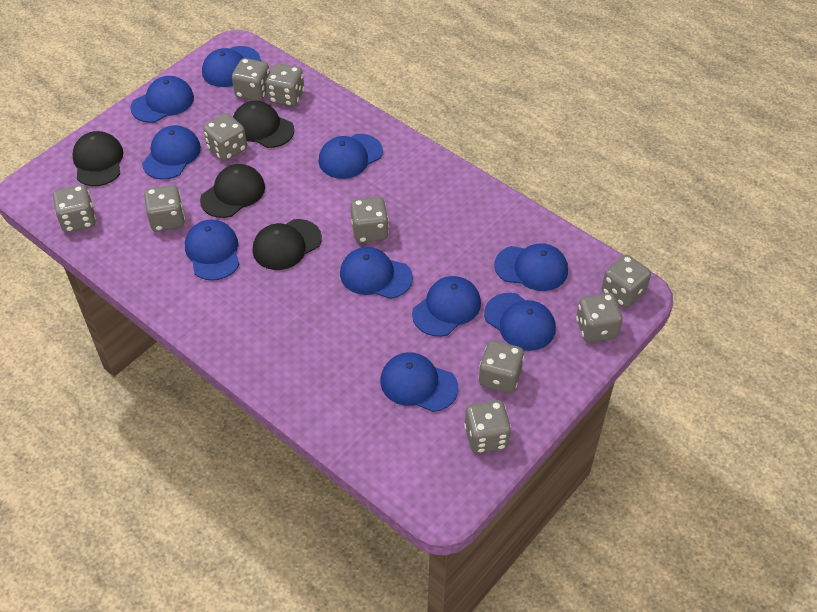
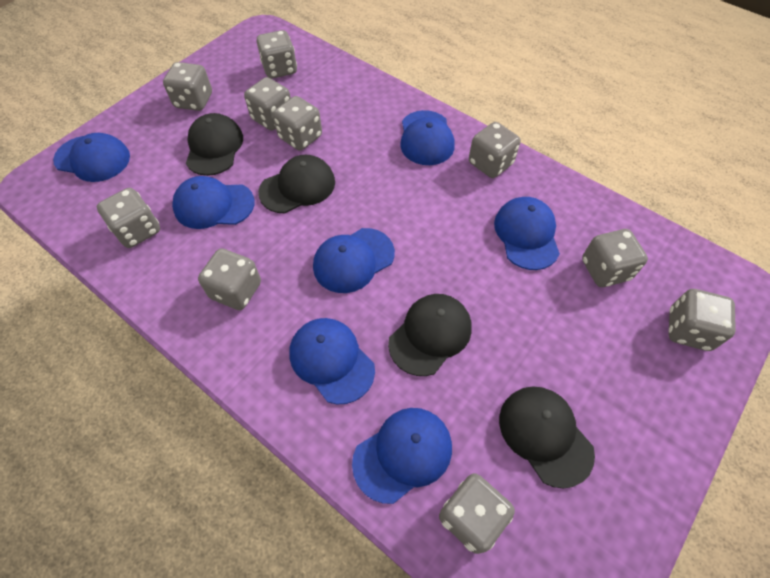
blue cap: [130,76,194,123] [142,125,201,180] [185,220,240,281] [202,46,261,87] [319,134,383,179] [340,247,413,299] [380,352,458,412] [412,276,481,337] [484,293,556,351] [494,243,568,291] = 10 -> [53,133,130,182] [172,176,255,229] [289,318,375,404] [313,228,395,293] [352,408,452,504] [400,110,454,165] [494,197,560,270] = 7

